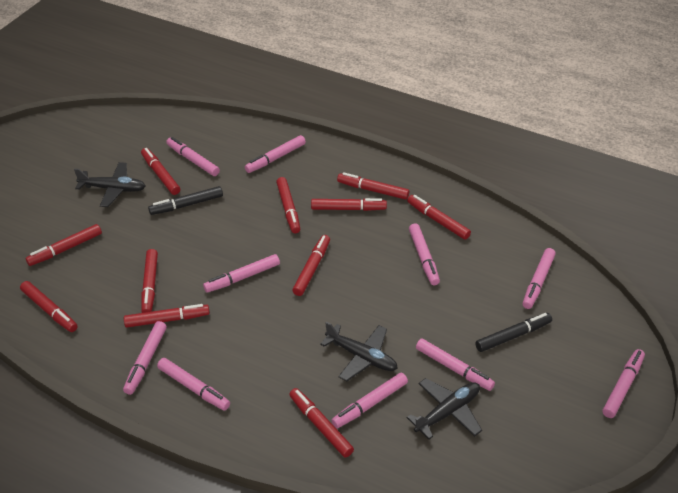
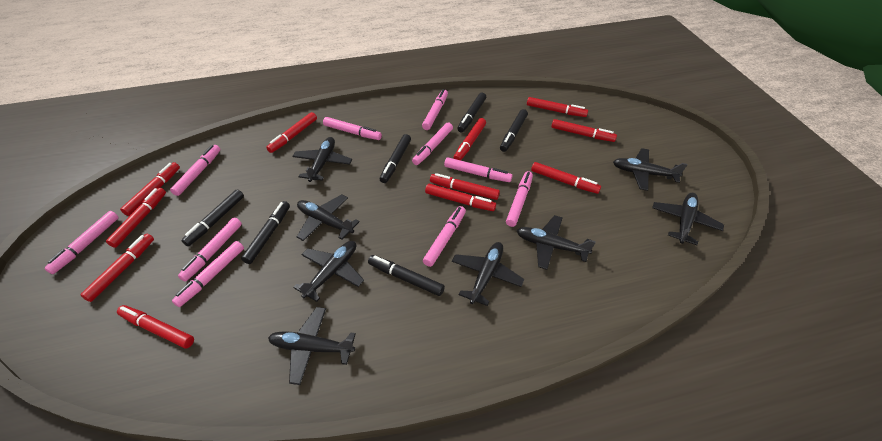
black marker: [148,186,223,215] [475,313,552,352] = 2 -> [181,189,244,246] [241,201,290,264] [368,255,445,296] [380,134,411,183] [457,92,486,132] [500,109,528,152] = 6
black plane: [74,162,146,207] [320,322,398,381] [407,378,482,439] = 3 -> [268,307,356,385] [292,137,352,182] [293,241,364,302] [297,194,360,241] [452,242,524,306] [516,215,596,270] [613,148,687,191] [652,193,724,245] = 8

